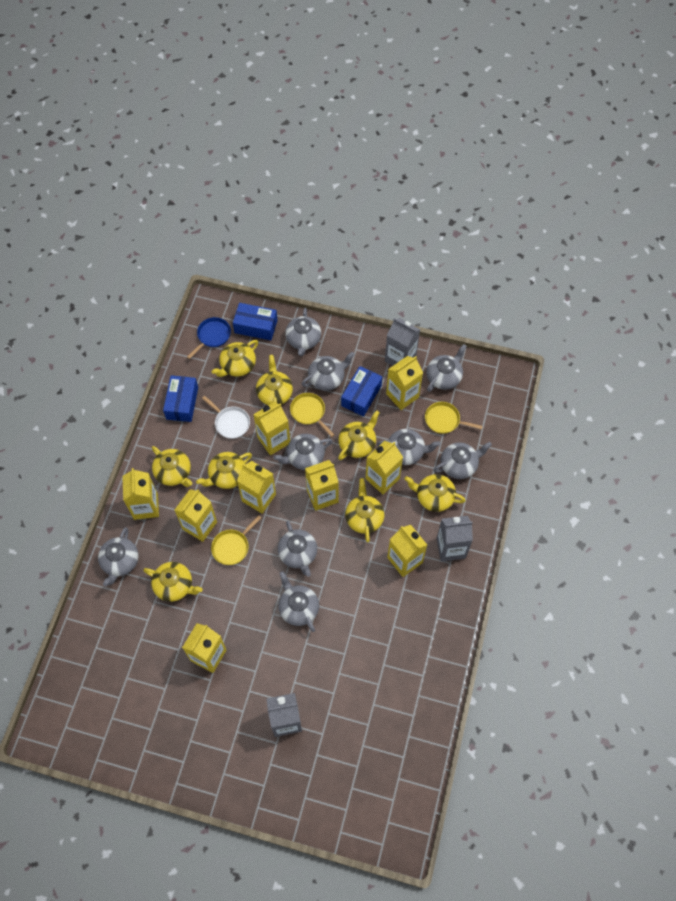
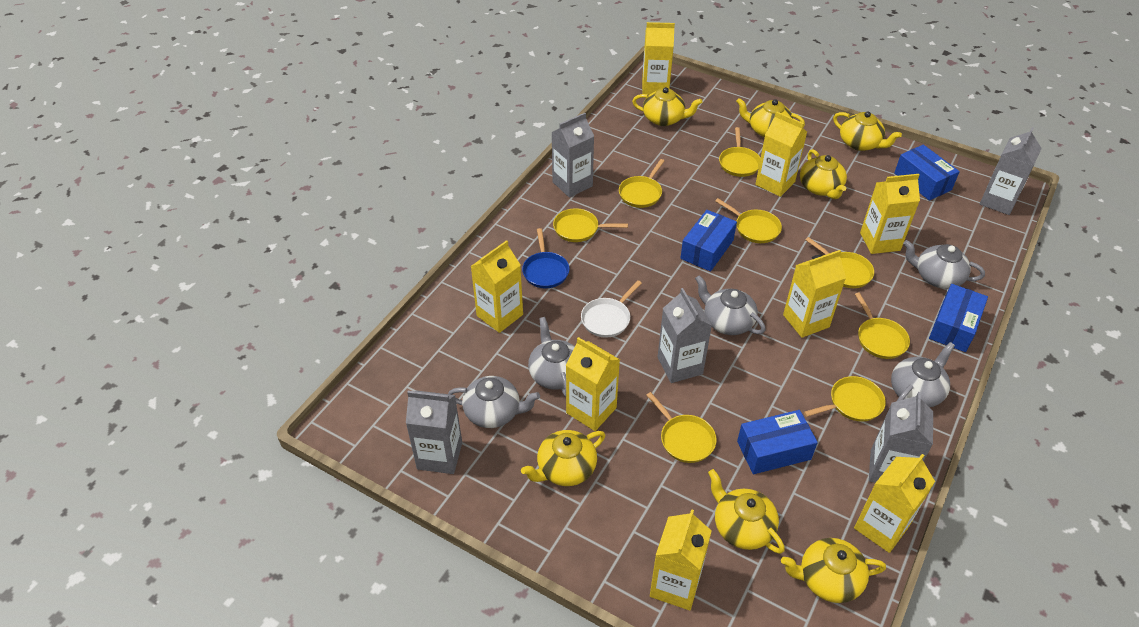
blue box: [163,375,198,422] [233,303,277,340] [341,366,382,417] = 3 -> [680,210,737,272] [737,410,818,474] [894,145,960,201] [929,284,988,352] = 4
grey carton: [267,693,302,737] [385,318,420,366] [437,516,473,562] = 3 -> [406,390,462,474] [552,113,594,198] [658,288,712,383] [869,392,933,483] [980,127,1042,215] = 5
grey teapot: [98,527,139,586] [274,434,333,470] [278,521,317,577] [278,571,319,632] [285,308,321,356] [301,352,355,391] [377,429,441,465] [426,344,466,392] [433,442,492,479] = 9 -> [448,376,540,428] [528,317,575,397] [695,275,766,335] [891,342,955,407] [903,240,985,289] = 5
yellow carton: [122,468,159,520] [175,489,217,542] [182,623,227,673] [237,461,276,513] [253,402,290,455] [305,460,338,511] [365,441,403,494] [386,356,423,410] [387,525,427,577] = 9 -> [471,240,523,333] [566,337,620,431] [642,22,675,95] [650,509,712,611] [755,111,807,197] [783,250,846,338] [854,454,935,553] [860,174,920,254] = 8
yellow pan: [211,515,261,565] [290,393,335,437] [425,402,483,434] = 3 -> [553,208,628,242] [619,159,664,208] [646,392,717,463] [715,198,782,243] [719,127,760,177] [804,376,886,422] [805,237,874,288] [855,292,910,359] = 8
yellow teapot: [143,562,203,602] [152,446,193,487] [196,452,252,489] [212,340,258,377] [256,355,293,405] [338,410,380,460] [345,478,384,543] [405,474,466,512] = 8 -> [521,430,605,486] [632,87,702,126] [708,469,785,554] [736,98,805,138] [781,538,886,603] [800,149,847,199] [833,111,902,151] = 7

